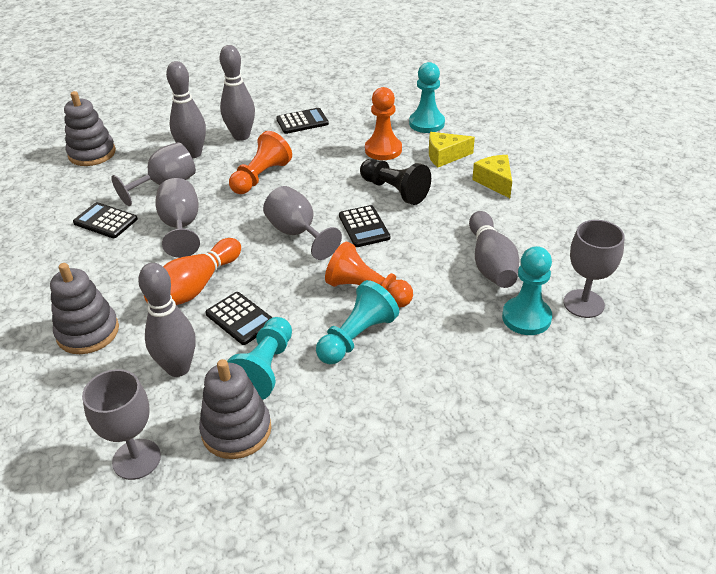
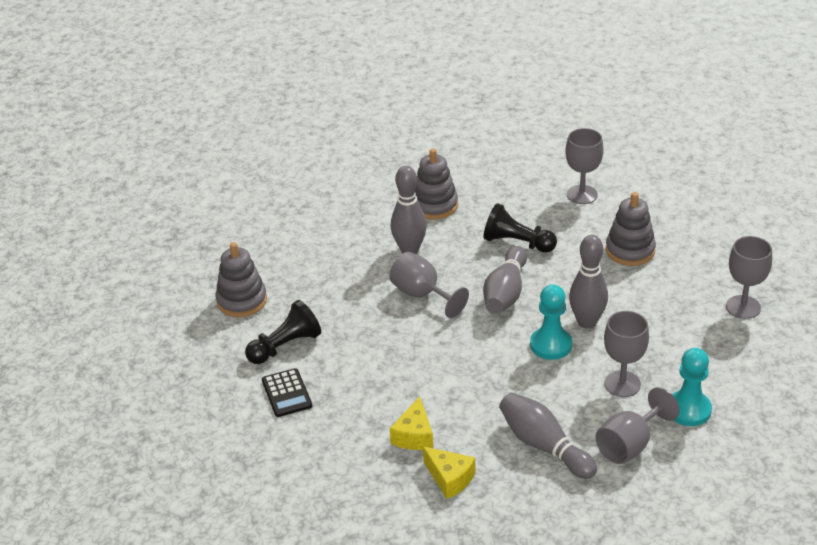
black calculator: [73,202,138,238] [205,292,273,345] [276,108,329,134] [339,205,390,247] = 4 -> [262,368,312,417] = 1
black pawn: [360,159,431,205] = 1 -> [245,300,321,364] [483,203,557,253] = 2
orange bowling pin: [144,238,241,305] = 1 -> none = 0
orange pawn: [229,131,292,194] [325,242,413,308] [365,87,402,160] = 3 -> none = 0
turquoise pawn: [227,317,292,400] [316,280,399,364] [409,62,445,133] [502,246,552,335] = 4 -> [530,284,572,360] [672,348,712,426] = 2

